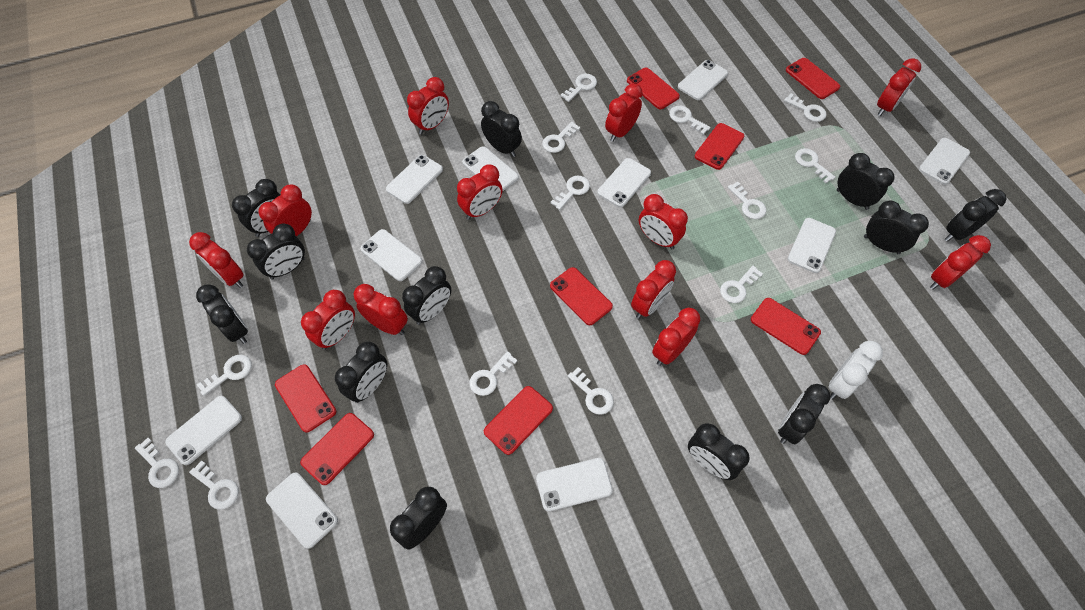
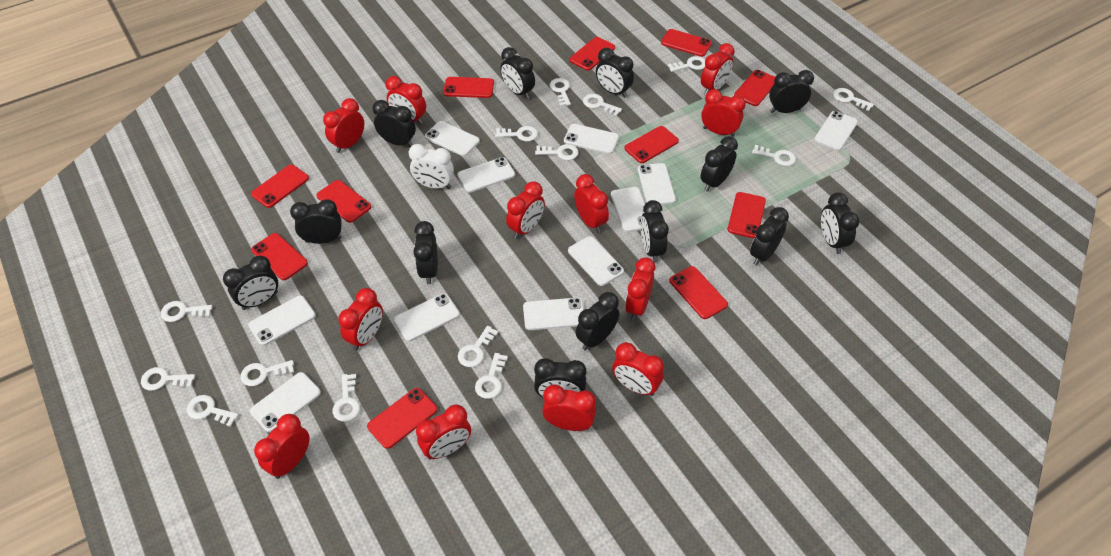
black clock: [196,284,248,344] [232,179,280,237] [247,224,305,279] [335,342,387,403] [390,487,447,550] [402,266,451,325] [481,101,522,157] [688,423,750,480] [778,384,830,444] [837,153,895,210] [864,200,929,254] [945,189,1007,242] = 12 -> [223,256,278,310] [290,199,342,244] [373,100,416,147] [413,221,438,284] [500,47,535,99] [534,358,586,398] [576,292,619,350] [596,48,634,98] [641,200,669,263] [700,136,738,192] [750,207,789,265] [769,70,814,113] [821,192,859,254] = 13
red phone: [275,364,336,433] [300,413,374,485] [484,386,553,455] [550,267,613,325] [627,68,680,109] [695,123,744,170] [751,298,821,355] [786,58,840,99] = 8 -> [251,165,309,208] [251,233,308,280] [316,180,371,223] [367,388,437,449] [443,77,494,98] [570,37,615,71] [624,126,679,163] [661,29,712,57] [669,266,728,319] [727,192,766,238] [734,70,775,106] = 11
white key: [135,438,179,488] [189,460,239,510] [197,355,252,396] [469,351,517,396] [542,122,580,153] [550,176,590,210] [560,74,597,102] [567,367,614,415] [669,106,711,135] [720,266,763,303] [728,182,766,219] [784,93,827,122] [795,148,835,183] = 13 -> [141,367,195,391] [161,301,212,322] [187,395,239,427] [240,360,294,386] [332,374,360,422] [458,326,498,367] [475,353,508,399] [495,126,538,141] [535,144,579,160] [550,78,571,106] [583,94,622,116] [668,56,705,72] [752,145,796,166] [833,88,874,111] = 14
white phone: [165,396,242,465] [266,472,338,549] [360,229,422,281] [386,155,443,204] [462,146,519,191] [536,458,613,511] [597,158,651,207] [678,60,728,100] [788,218,836,273] [919,138,970,185] = 10 -> [248,295,316,346] [250,372,321,432] [394,293,460,341] [425,121,480,156] [457,157,515,193] [523,297,584,330] [564,124,619,154] [568,236,624,286] [611,187,645,232] [637,163,676,205] [814,111,858,151] = 11

